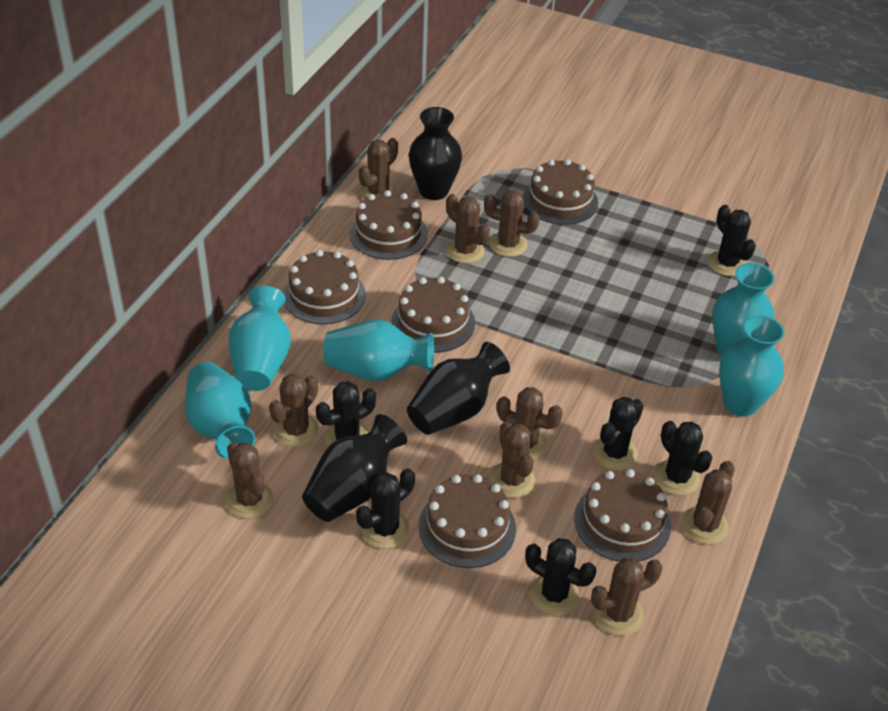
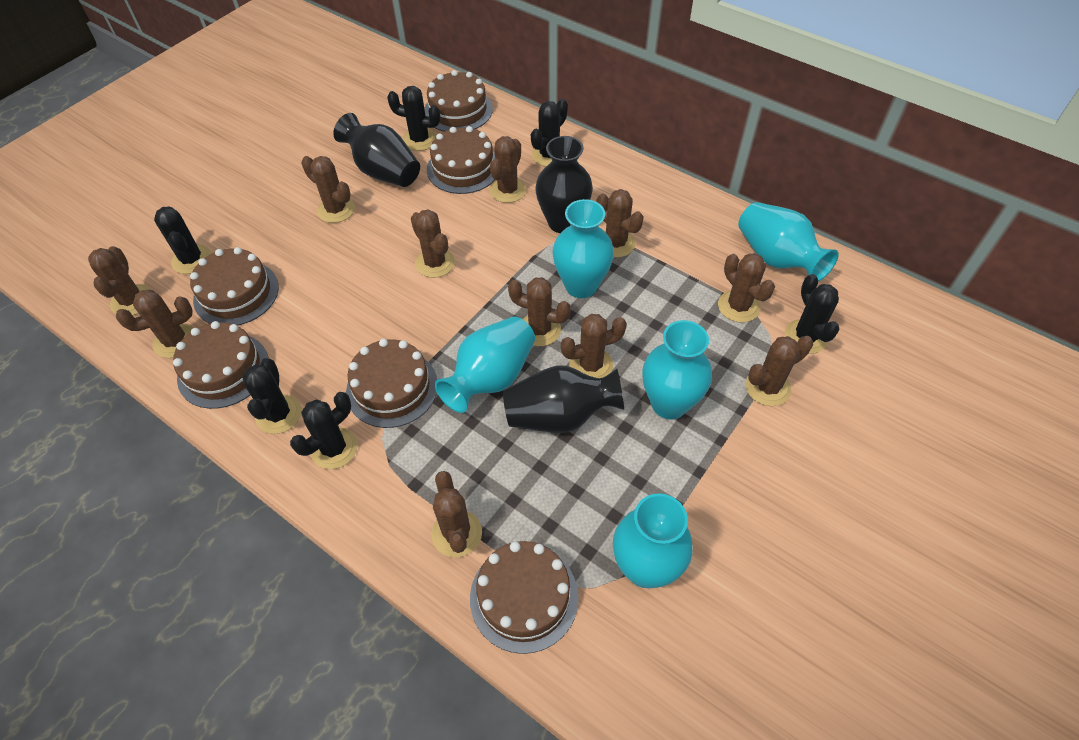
brown cactus: [226,441,273,519] [269,374,319,447] [359,138,398,200] [446,194,490,264] [484,190,540,257] [489,421,535,498] [497,387,563,460] [591,558,662,636] [682,461,735,545] = 9 -> [88,246,151,315] [116,289,193,358] [301,156,355,223] [411,209,455,278] [431,471,482,557] [490,136,526,203] [508,277,571,346] [561,314,627,378] [596,189,644,257] [718,253,775,323] [746,336,813,406] = 11

